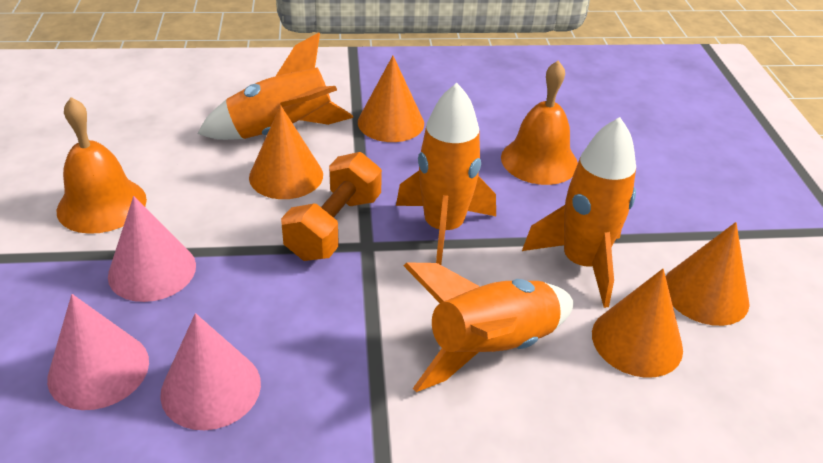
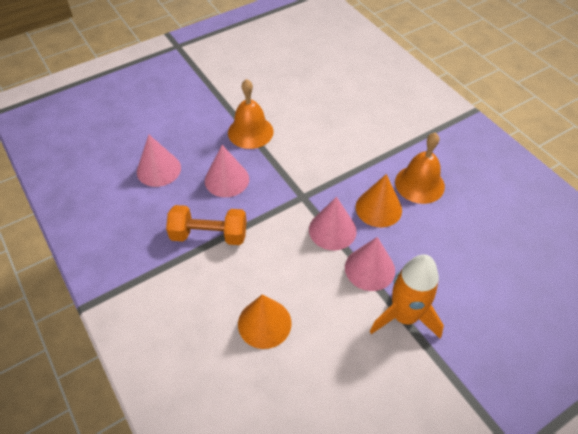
orange cone: [249,105,323,199] [358,56,424,142] [592,269,683,378] [665,222,750,326] = 4 -> [238,294,292,349] [356,174,402,228] = 2
orange rocket: [197,33,353,140] [396,83,496,265] [403,262,573,392] [522,117,636,308] = 4 -> [370,255,444,338] = 1
pink cone: [47,294,149,410] [108,196,196,302] [160,313,261,430] = 3 -> [137,135,181,187] [205,145,249,197] [309,197,357,250] [345,237,395,291] = 4

